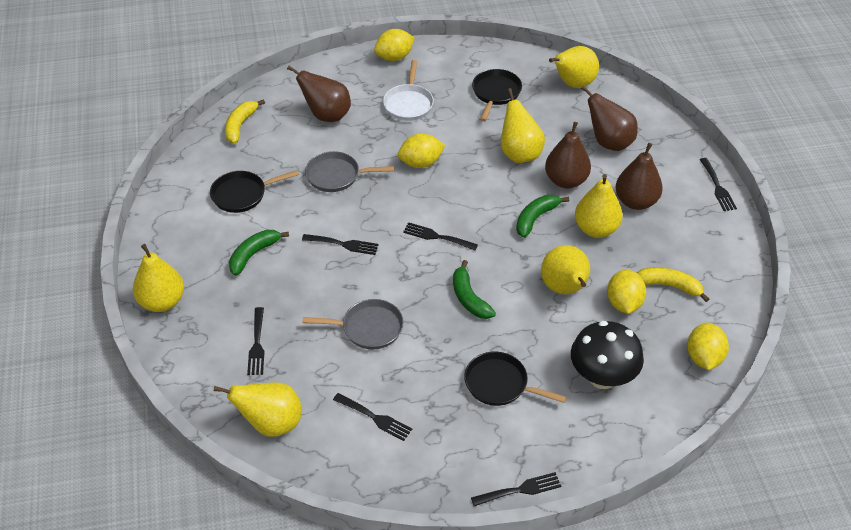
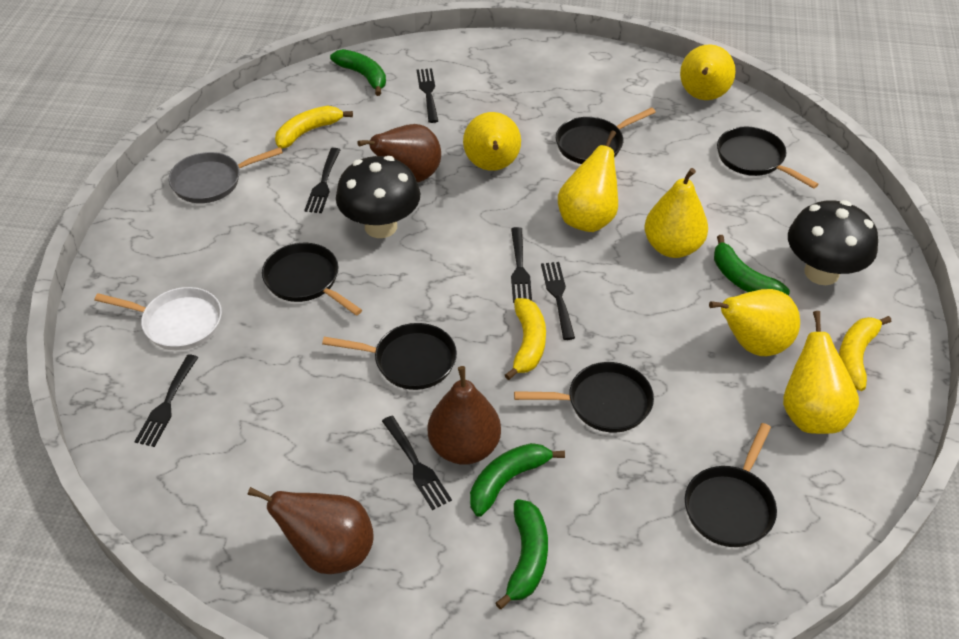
black mushroom: [571,321,644,389] = 1 -> [336,156,420,238] [788,200,878,285] = 2
black pan: [210,170,299,213] [464,352,567,406] [472,69,522,121] = 3 -> [262,243,362,316] [322,323,457,390] [514,362,654,433] [556,107,656,164] [685,423,777,547] [717,127,819,189] = 6
brown pear: [287,66,351,122] [545,122,591,189] [581,85,638,151] [616,143,663,210] = 4 -> [247,487,374,574] [357,124,441,182] [428,366,501,465] = 3
green banana: [229,230,289,276] [453,260,496,319] [516,195,569,238] = 3 -> [330,49,386,96] [470,443,565,517] [496,499,548,609] [714,235,790,295] = 4
grey pan: [303,299,404,350] [305,151,394,192] = 2 -> [169,147,283,203] = 1
yellow banana: [225,99,265,144] [637,267,709,302] = 2 -> [275,106,353,149] [505,298,546,380] [839,316,891,391] = 3
yellow lemon: [374,29,415,61] [398,134,446,168] [607,269,646,314] [687,322,729,370] = 4 -> none = 0

